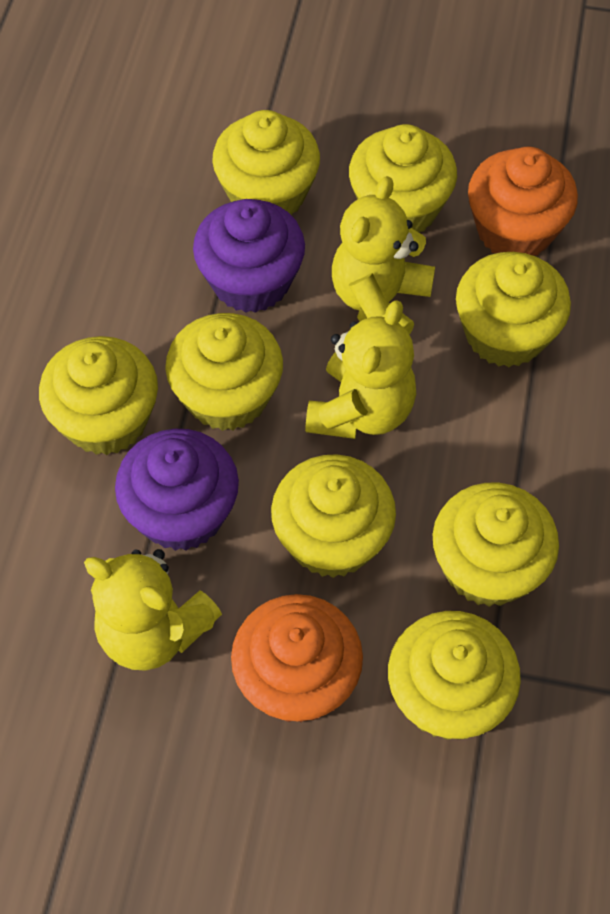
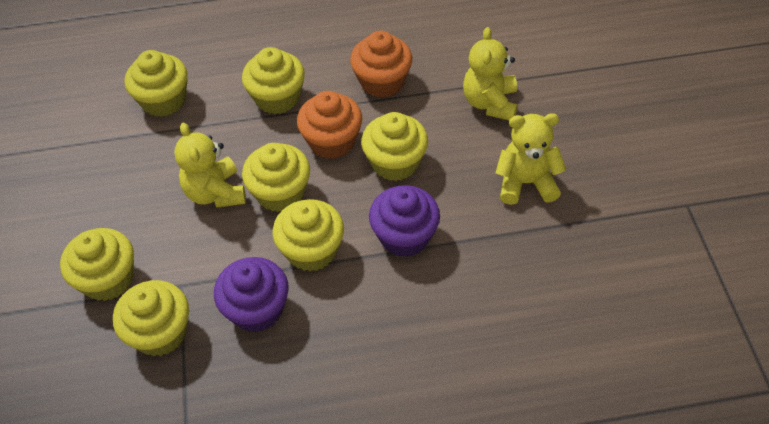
yellow cupcake: [39,336,158,455] [165,313,283,431] [212,110,320,215] [271,454,396,578] [349,124,457,232] [388,611,521,740] [433,483,559,607] [456,252,571,367] = 8 -> [60,228,134,301] [113,280,189,356] [125,50,188,117] [242,47,305,114] [242,143,310,212] [272,199,344,271] [361,112,428,181] = 7

